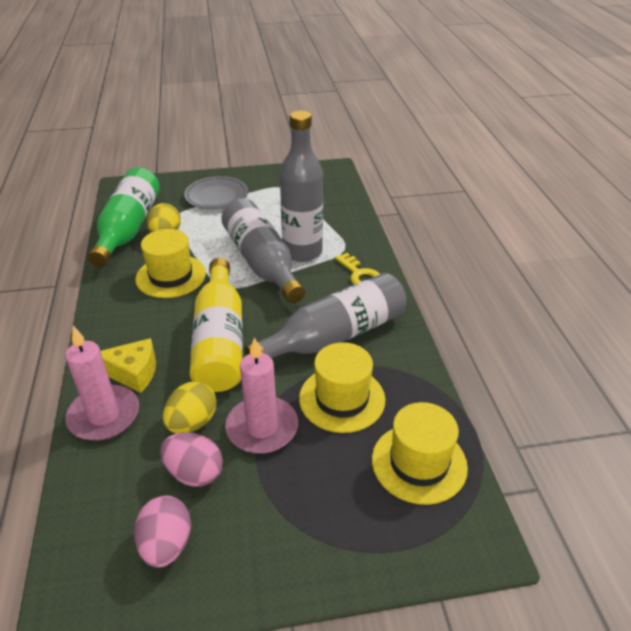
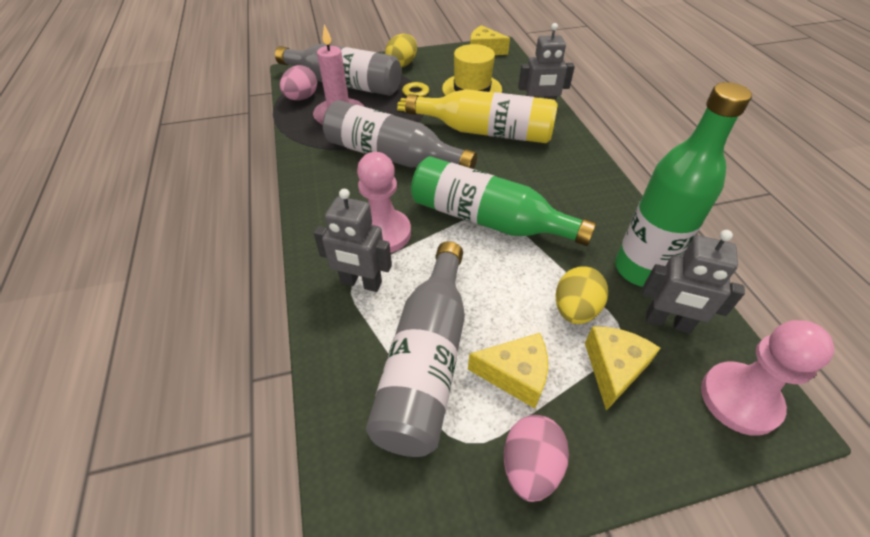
green bottle: [88,168,160,267] = 1 -> [411,156,596,246] [615,82,752,287] = 2
grey plate: [184,176,248,209] = 1 -> none = 0
grey robot: none = 0 -> [313,189,392,292] [518,23,575,101] [642,230,745,333] = 3
pink candle: [65,326,139,441] [225,338,298,454] = 2 -> [313,24,364,125] = 1
pink pawn: none = 0 -> [357,152,411,253] [701,320,834,436] = 2
yellow cheese: [101,338,156,393] = 1 -> [468,333,548,408] [470,25,510,55] [585,326,660,411] = 3
yellow hat: [135,229,206,298] [299,342,385,433] [372,402,468,505] = 3 -> [442,44,502,96] = 1

